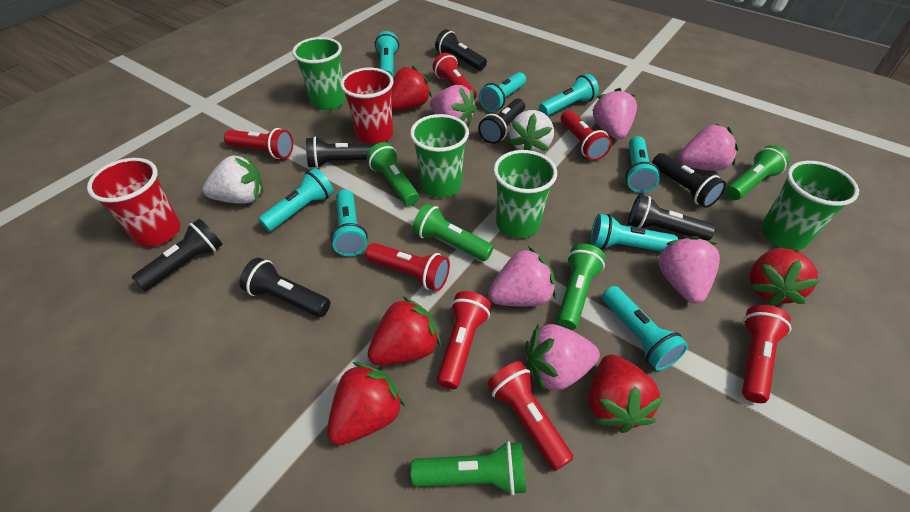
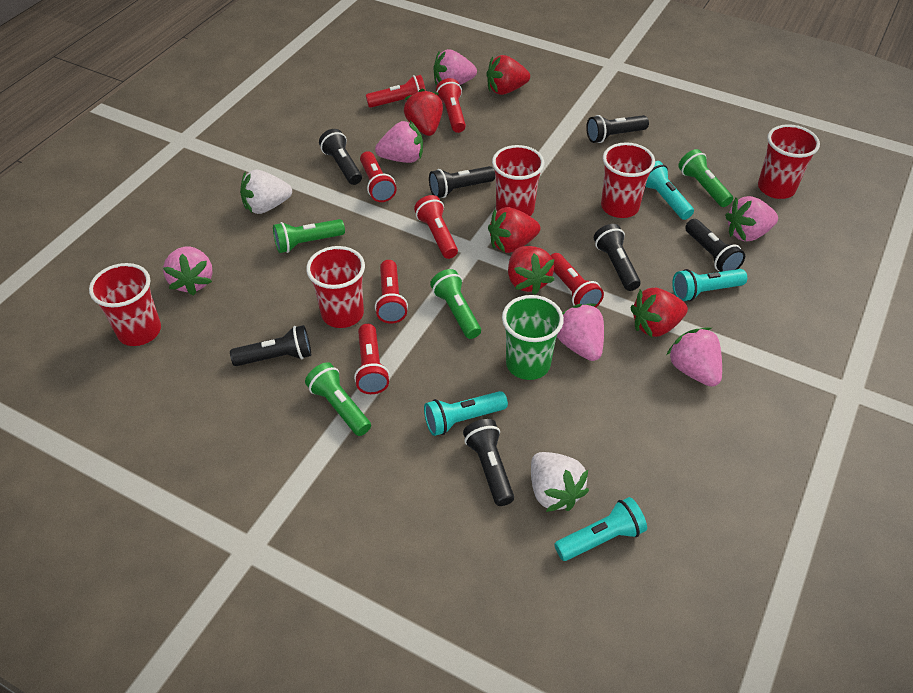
green cup: [292,37,346,110] [410,114,469,198] [493,150,557,238] [761,161,859,250] = 4 -> [502,295,564,380] = 1
green flashlight: [366,142,419,206] [411,441,526,496] [412,204,494,261] [557,244,605,330] [726,145,790,200] = 5 -> [273,219,345,253] [305,362,371,436] [430,269,481,339] [678,149,733,207] = 4
red cup: [87,158,180,247] [340,68,394,144] = 2 -> [89,263,161,346] [306,246,365,328] [492,145,544,216] [601,142,655,218] [758,124,820,199] = 5
turquoise flashlight: [258,168,334,231] [331,189,368,256] [375,31,399,77] [479,72,526,112] [539,74,599,116] [591,214,678,251] [602,286,688,371] [625,136,660,193] = 8 -> [424,391,508,436] [554,497,647,561] [645,161,694,220] [672,269,747,301] = 4

